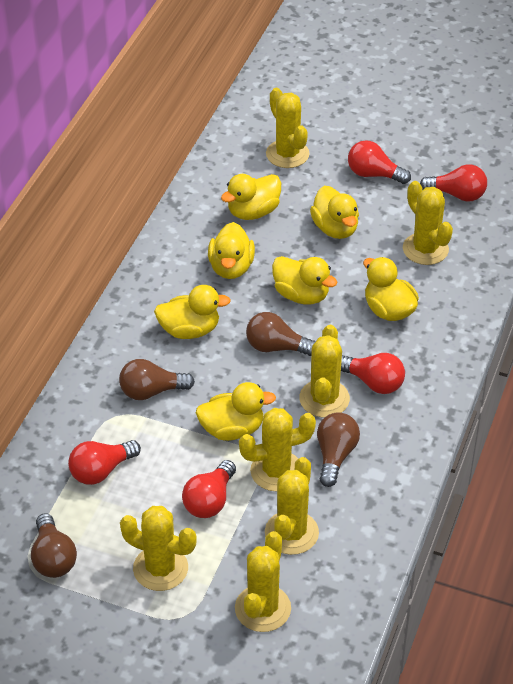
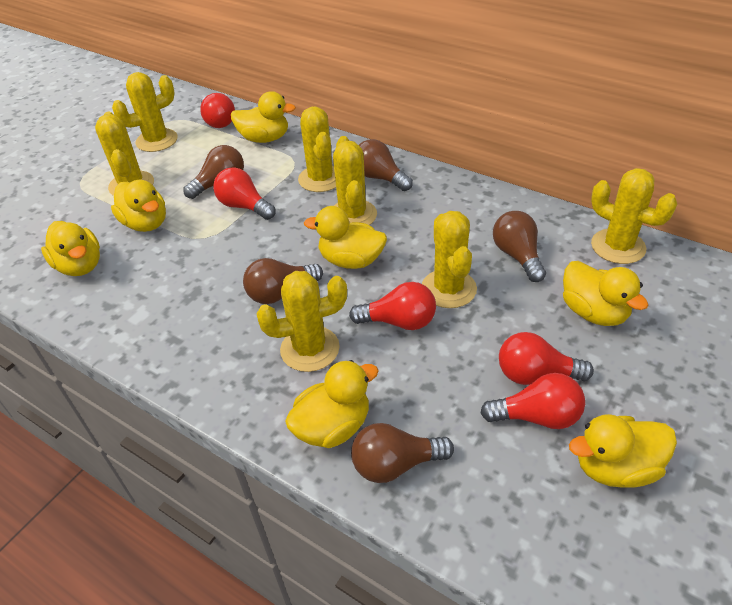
brown light bulb: [31,513,77,578] [119,359,195,400] [246,312,316,356] [317,412,360,487] = 4 -> [183,145,244,199] [243,258,323,304] [351,423,454,483] [359,139,413,191] [493,211,546,282] = 5

